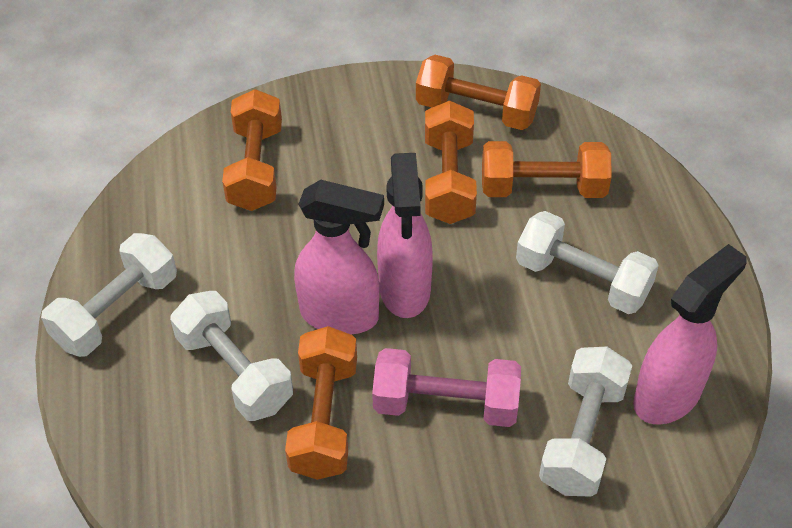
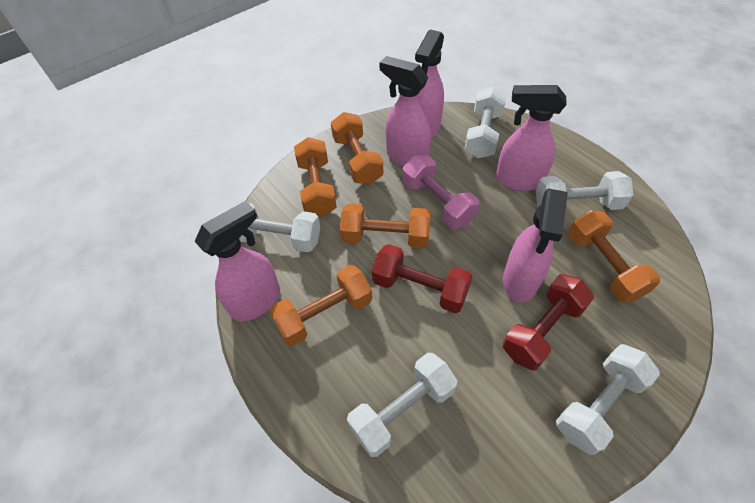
pink spray bottle: [294,180,384,334] [377,153,433,318] [633,244,746,425] = 3 -> [194,201,280,321] [379,56,431,167] [415,30,444,138] [496,85,567,191] [503,188,568,303] = 5
red dumbbell: none = 0 -> [372,244,472,313] [502,274,594,371] = 2
white dumbbell: [41,233,177,357] [170,291,293,421] [516,211,659,314] [539,347,632,497] = 4 -> [232,202,320,253] [347,353,457,457] [464,87,507,158] [536,171,633,210] [556,344,660,455] = 5

